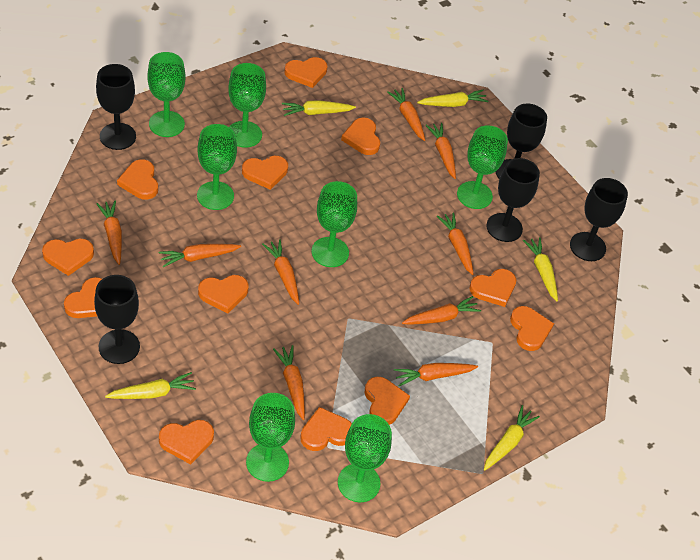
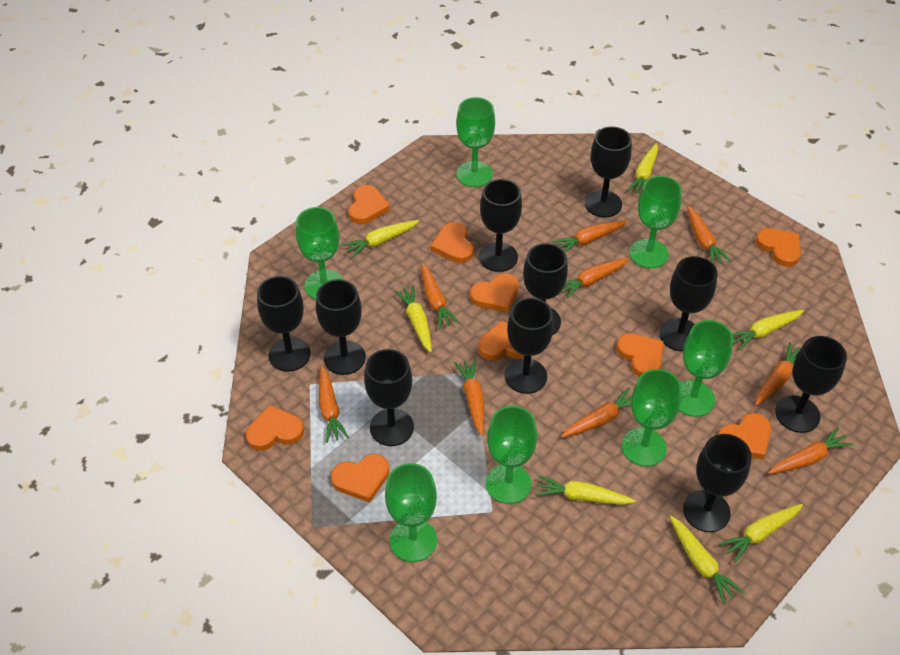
black goblet: [94,275,140,364] [96,64,136,150] [486,158,540,242] [496,103,547,179] [570,178,628,261] = 5 -> [257,276,311,372] [316,279,366,375] [364,349,414,446] [479,179,522,272] [505,298,554,394] [523,243,568,335] [585,126,632,218] [659,256,717,351] [683,434,752,532] [775,336,847,433] = 10
orange heart: [42,239,94,276] [64,277,102,318] [117,159,158,200] [159,420,214,464] [198,275,249,314] [242,156,288,190] [284,57,328,88] [300,407,352,451] [341,117,380,155] [365,377,410,425] [469,269,516,307] [510,306,554,351] = 12 -> [246,405,304,451] [331,454,389,503] [349,185,390,224] [431,222,474,263] [470,273,519,312] [478,320,524,360] [617,333,664,377] [719,413,771,460] [755,228,801,267] = 9
yellow carrot: [105,372,196,399] [282,100,356,116] [417,90,489,107] [484,405,540,471] [523,237,558,302] = 5 -> [343,220,419,258] [394,285,432,352] [535,475,636,505] [627,143,658,194] [670,516,744,604] [719,504,803,563] [732,310,804,350] = 7

